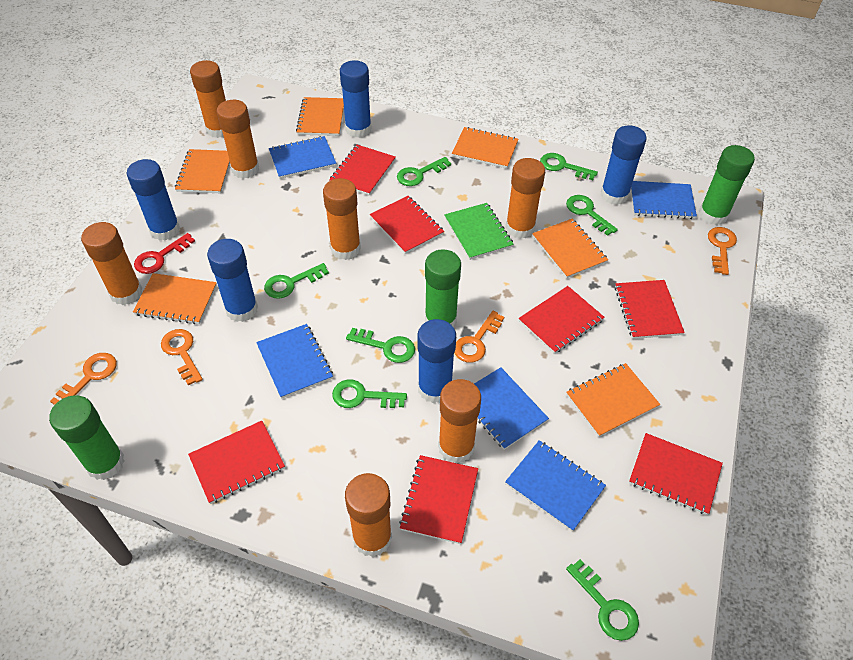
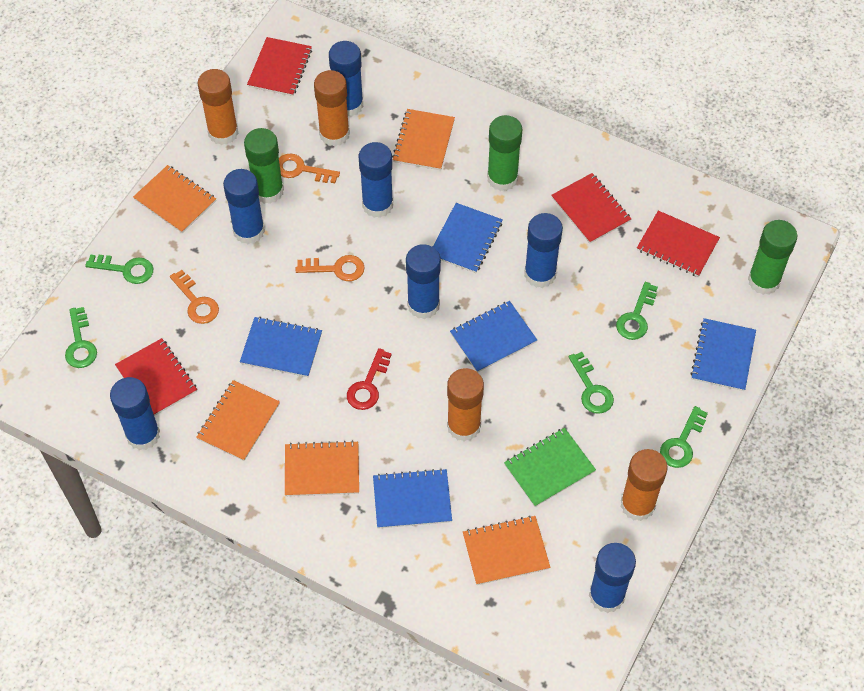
blue glue stick: [127,159,180,241] [207,239,258,322] [340,60,372,138] [418,319,456,403] [601,125,647,205] = 5 -> [110,377,160,450] [223,169,265,244] [329,41,363,117] [359,142,393,218] [406,244,441,319] [524,213,563,288] [589,543,636,613] = 7
green key: [264,263,329,299] [332,379,407,408] [346,328,415,363] [397,157,451,186] [540,153,598,180] [566,195,618,236] [566,559,639,641] = 7 -> [65,307,97,368] [85,255,153,284] [569,352,614,414] [616,282,658,340] [660,406,708,468] = 5
orange glue stick: [81,222,143,305] [190,60,226,138] [217,100,259,179] [323,178,361,260] [345,473,392,557] [438,379,481,463] [506,158,545,239] = 7 -> [198,69,238,145] [314,70,350,146] [447,368,484,442] [621,449,668,521] = 4
orange key: [50,353,117,405] [161,329,203,385] [455,311,504,363] [708,227,737,275] = 4 -> [170,270,219,324] [279,153,340,183] [296,255,365,281] = 3
orange notebook: [133,273,217,324] [175,149,230,193] [296,97,344,136] [452,127,519,168] [532,218,608,279] [566,363,660,437] = 6 -> [133,165,216,233] [196,380,280,461] [285,440,359,496] [392,109,455,170] [463,516,550,585] = 5
red notebook: [188,421,285,504] [329,145,396,196] [370,196,444,254] [399,455,478,544] [519,286,605,354] [615,280,685,339] [629,433,723,515] = 7 -> [115,338,197,416] [247,37,312,96] [551,173,631,243] [637,211,720,277] = 4

